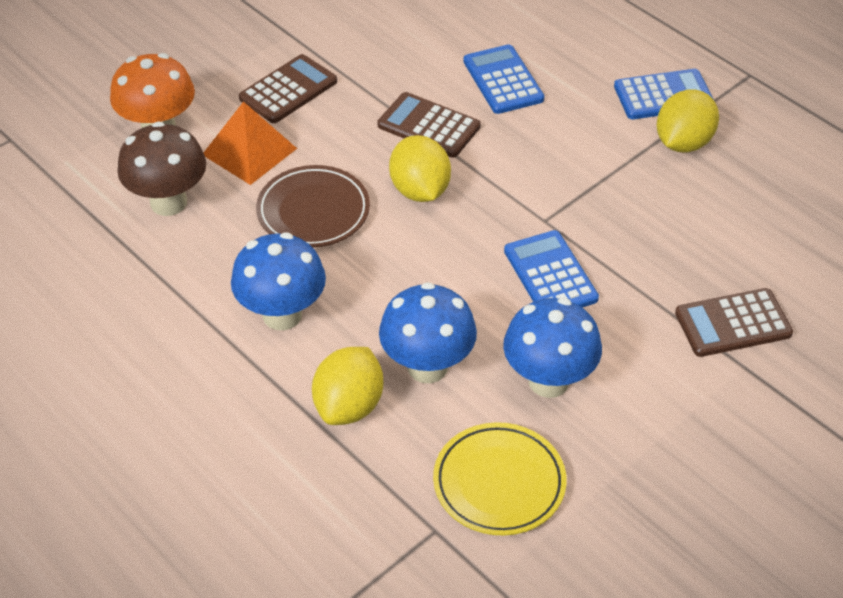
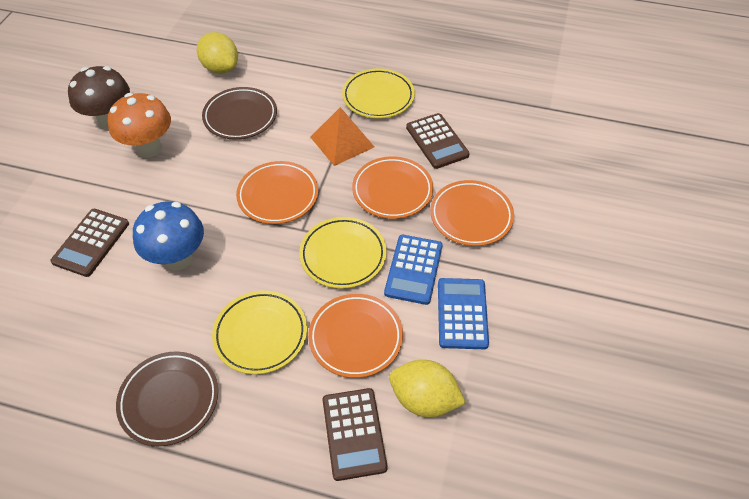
blue calculator: [463,44,544,114] [504,230,599,308] [614,69,714,119] = 3 -> [384,235,443,305] [438,278,489,349] = 2
blue mushroom: [231,232,326,330] [379,282,477,383] [503,298,602,398] = 3 -> [133,201,204,270] = 1
brown plate: [256,165,370,247] = 1 -> [116,351,218,446] [202,87,277,139] = 2
orange plate: none = 0 -> [236,161,318,224] [308,294,403,378] [352,156,434,219] [430,180,514,246] = 4
yellow lemon: [312,347,383,425] [389,135,451,202] [657,89,719,153] = 3 -> [197,32,238,74] [389,360,466,417] = 2
yellow plate: [433,422,567,535] = 1 -> [212,290,307,375] [299,217,387,289] [342,68,415,118] = 3

